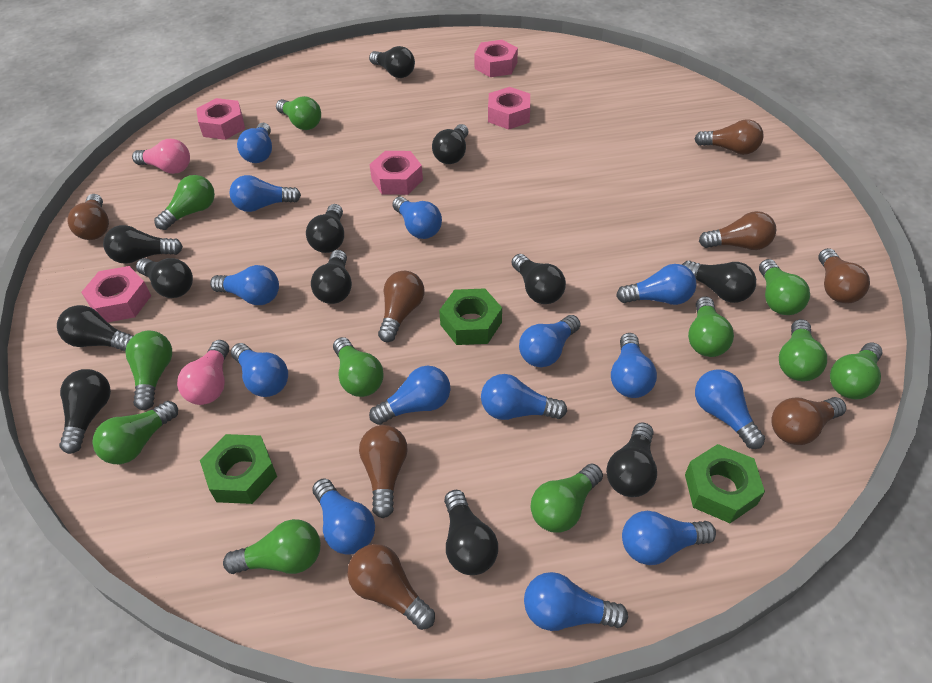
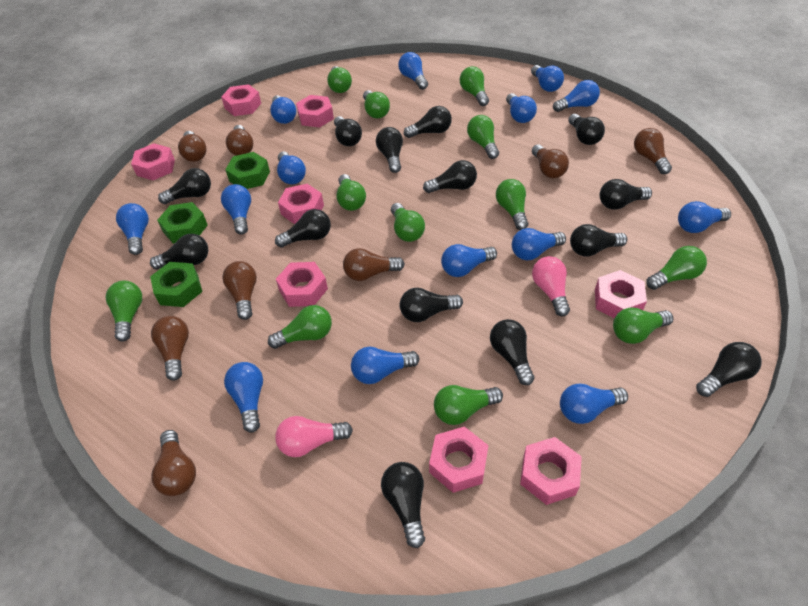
black light bulb: [57,305,133,351] [59,369,111,454] [103,225,183,264] [136,258,193,298] [306,204,344,253] [311,250,352,304] [369,46,415,78] [432,124,468,164] [444,490,498,575] [512,254,566,304] [606,422,657,497] [682,261,756,303] = 12 -> [150,234,208,270] [158,168,211,204] [275,209,331,248] [334,116,362,146] [376,127,403,173] [381,462,425,548] [400,288,463,322] [404,106,452,138] [423,160,477,193] [490,319,534,385] [568,114,605,145] [570,224,627,256] [600,179,652,210] [696,342,762,397] = 14
green light bulb: [92,401,178,464] [125,331,172,410] [154,175,215,230] [223,519,320,574] [276,96,321,130] [333,337,384,397] [531,463,603,533] [688,296,734,357] [759,259,810,315] [779,319,827,381] [830,343,883,400] = 11 -> [105,281,142,342] [268,305,332,349] [327,66,352,93] [336,174,366,211] [363,90,390,118] [391,203,425,242] [434,385,503,425] [460,66,489,106] [467,115,499,159] [496,179,528,230] [613,307,673,344] [646,246,707,290] = 12
pink nut: [81,266,151,322] [196,98,245,140] [369,151,423,195] [474,40,518,77] [488,87,530,130] = 5 -> [131,143,175,180] [221,84,261,116] [276,262,328,307] [278,184,324,224] [296,95,334,127] [429,426,488,493] [520,437,582,505] [595,270,647,319] = 8

